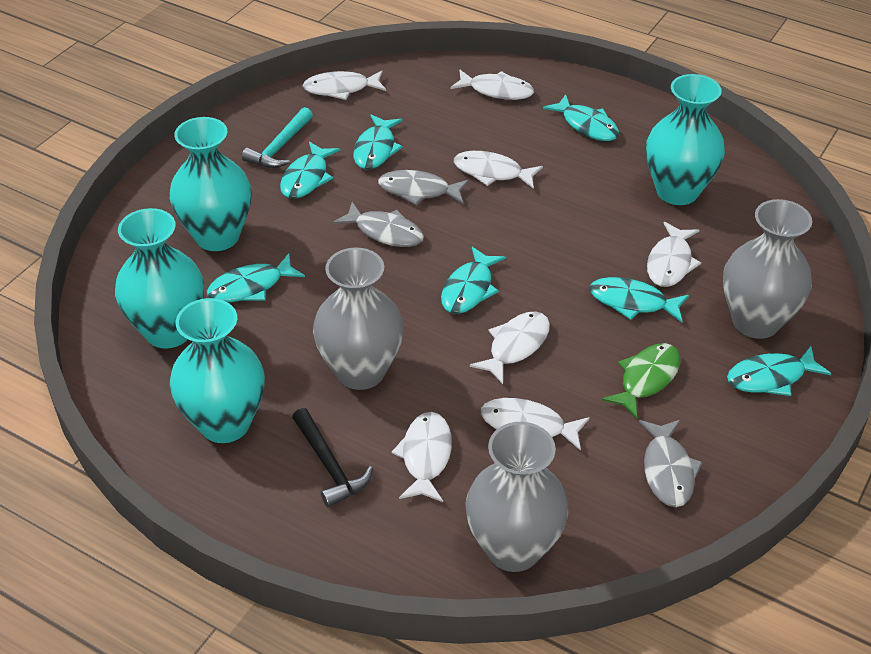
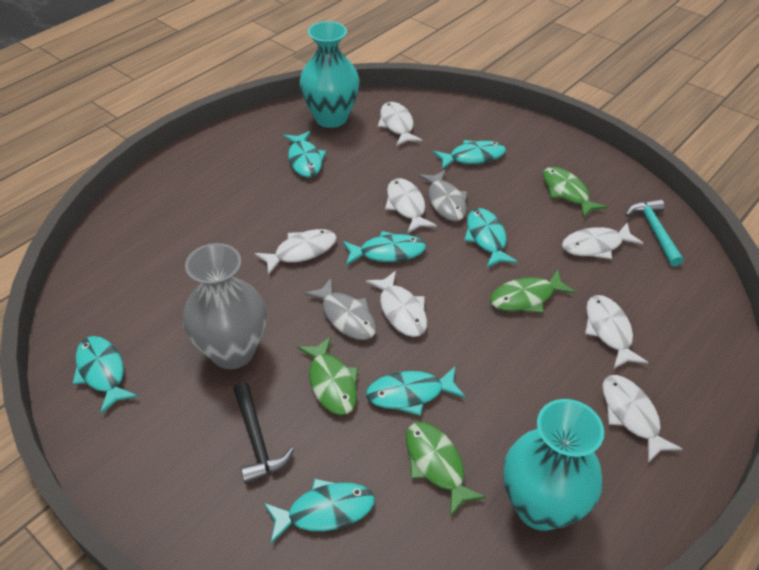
green fish: [602,343,681,419] = 1 -> [297,337,358,415] [406,422,486,517] [490,270,575,313] [543,167,607,218] = 4
grey fish: [333,202,424,247] [378,170,469,205] [639,420,703,507] = 3 -> [304,278,376,340] [418,170,467,221] = 2
grey vase: [313,248,404,390] [466,422,569,572] [723,199,812,339] = 3 -> [183,243,267,369] = 1
turquoise vase: [115,208,204,349] [170,117,251,251] [170,298,265,443] [646,74,725,205] = 4 -> [300,21,360,128] [503,399,604,531] = 2

